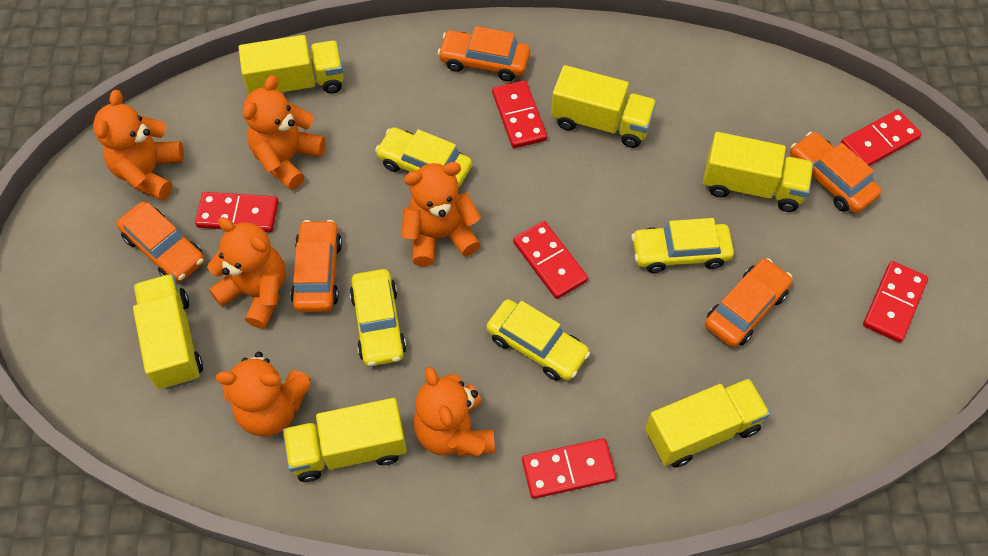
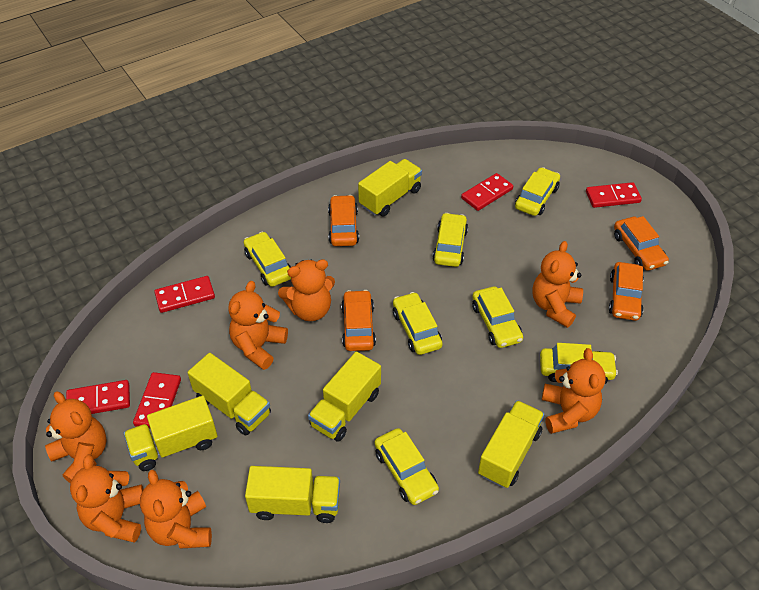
orange car: [117,202,205,283] [291,220,342,312] [438,26,530,81] [705,258,792,347] [790,132,881,213] = 5 -> [328,195,359,246] [341,290,376,351] [609,262,644,321] [614,216,669,271] = 4
orange teddy bear: [93,90,184,201] [207,217,286,329] [216,352,311,437] [243,75,326,190] [401,162,481,266] [413,367,495,456] = 6 -> [45,391,107,483] [70,455,144,543] [140,470,212,549] [228,281,288,370] [278,259,335,321] [532,241,583,328] [542,348,606,434] = 7
red domino: [195,192,279,233] [492,80,547,148] [513,221,588,299] [522,438,616,499] [841,110,922,166] [863,261,928,343] = 6 -> [66,380,130,414] [133,372,181,428] [154,276,215,313] [461,173,513,211] [586,182,642,208] = 5
yellow car: [350,269,406,366] [375,127,472,187] [486,299,590,381] [631,218,734,273] = 4 -> [244,232,291,287] [375,428,439,505] [393,292,443,355] [432,213,468,267] [472,286,523,348] [515,167,560,216] [540,343,618,384] = 7

